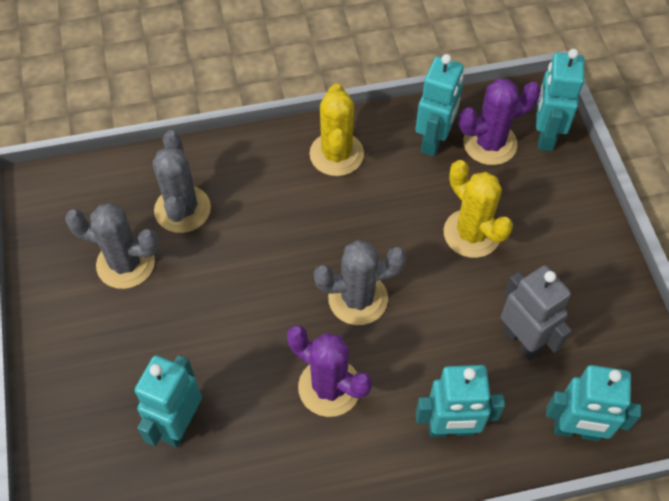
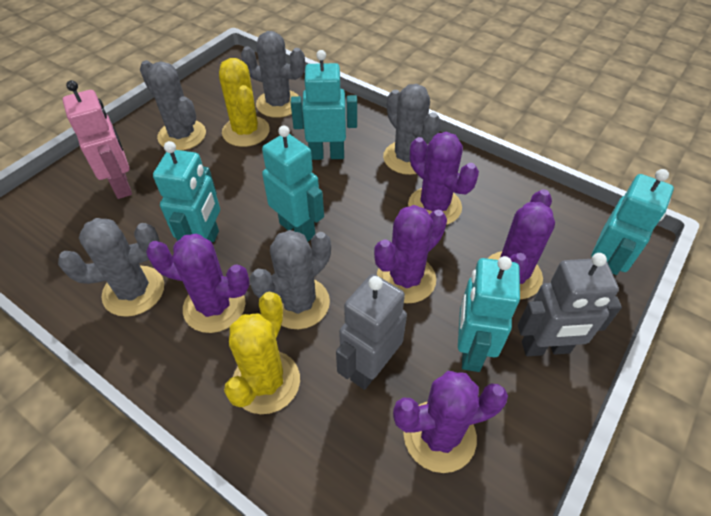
grey cactus: [65,203,159,289] [152,130,211,233] [314,240,406,325] = 3 -> [58,218,164,317] [140,60,206,151] [241,31,305,118] [249,230,331,329] [383,84,441,175] = 5
grey robot: [501,265,572,361] = 1 -> [336,274,407,390] [518,253,622,356] = 2
pink robot: none = 0 -> [62,80,132,199] = 1
purple cactus: [287,325,372,417] [459,79,541,165] = 2 -> [146,234,250,333] [374,205,447,303] [393,371,508,473] [408,132,479,225] [487,189,555,300] = 5

